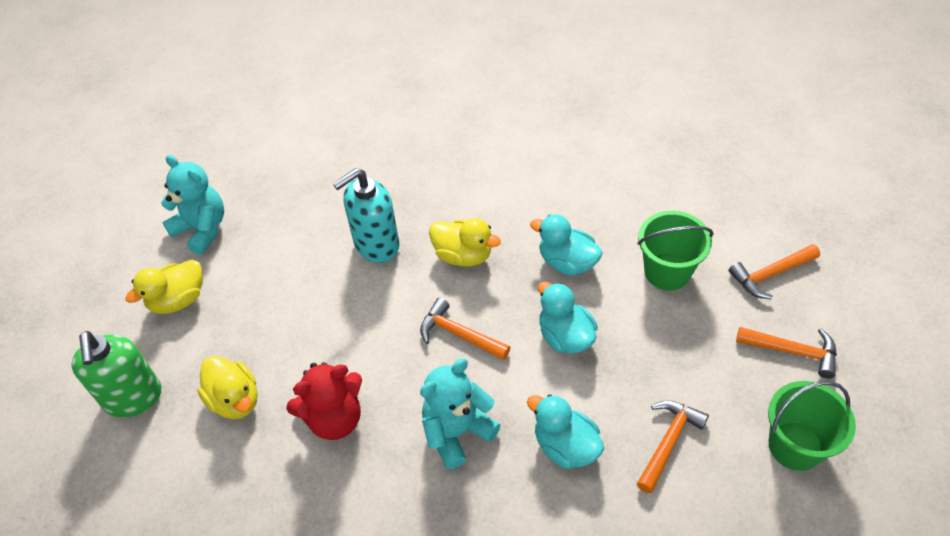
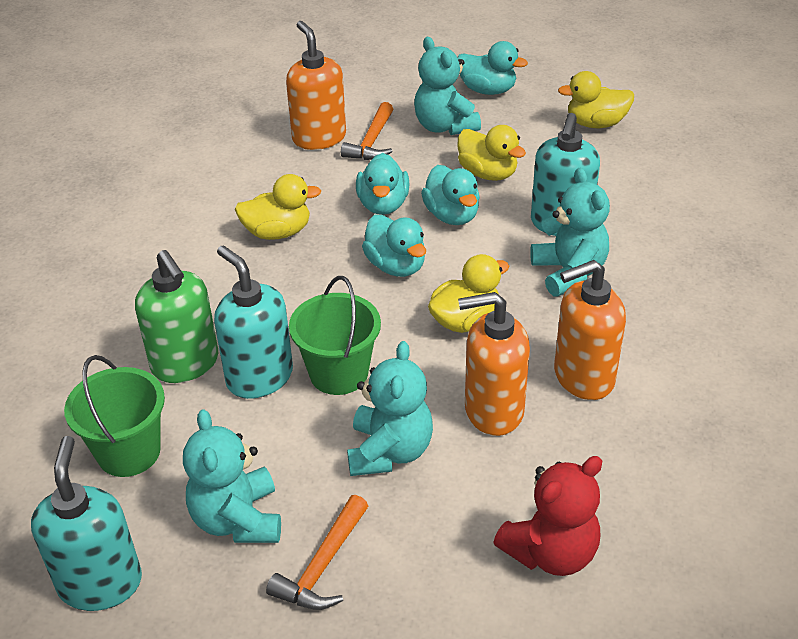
orange hammer: [420,298,510,360] [637,400,709,493] [729,244,820,299] [736,327,837,379] = 4 -> [266,495,368,610] [341,102,393,160] = 2
orange soap dispenser: none = 0 -> [286,21,346,150] [458,292,530,436] [554,260,626,400] = 3
turquoise duck: [527,394,604,469] [530,215,603,275] [538,281,598,353] = 3 -> [356,153,410,215] [362,215,426,277] [421,165,480,225] [457,41,528,95] = 4
turquoise soap dispenser: [333,168,399,263] = 1 -> [31,436,142,611] [214,245,293,399] [531,113,600,236] = 3
turquoise teddy bear: [161,155,224,255] [420,359,500,469] = 2 -> [183,409,281,543] [347,341,433,476] [414,37,481,135] [530,168,610,297] = 4
yellow duck: [125,260,202,314] [197,356,257,419] [429,218,501,266] = 3 -> [235,174,321,240] [428,254,509,333] [457,125,526,181] [558,71,634,128] = 4

